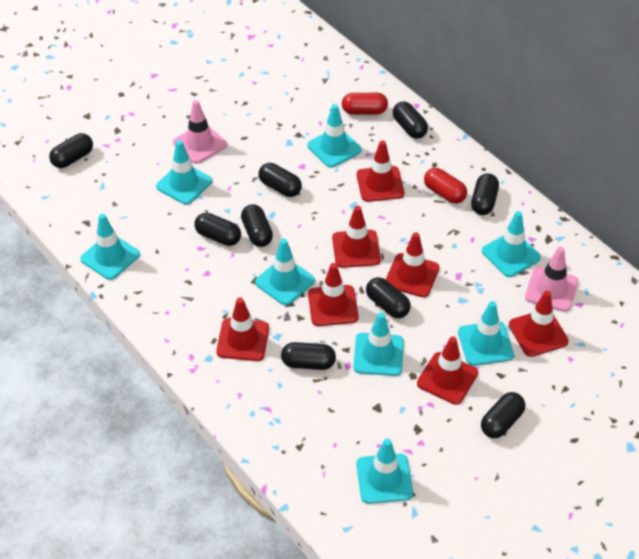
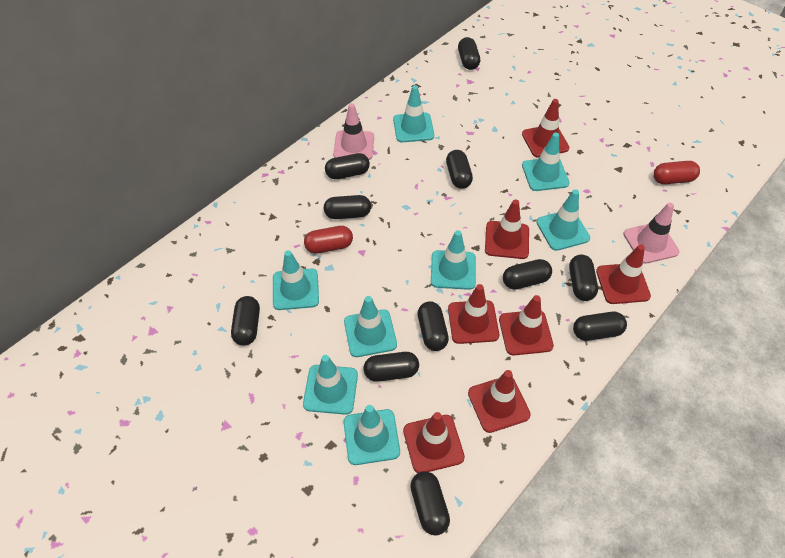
black capsule: [49,133,93,168] [194,213,241,246] [241,204,273,247] [258,163,302,197] [281,342,336,370] [366,277,411,318] [393,101,428,139] [471,173,499,215] [481,392,525,438] = 9 -> [231,296,260,346] [324,195,371,219] [325,153,370,179] [364,352,419,382] [410,471,450,536] [417,301,449,351] [446,150,473,189] [458,37,480,70] [503,259,552,290] [569,254,598,301] [573,312,627,341] = 11

